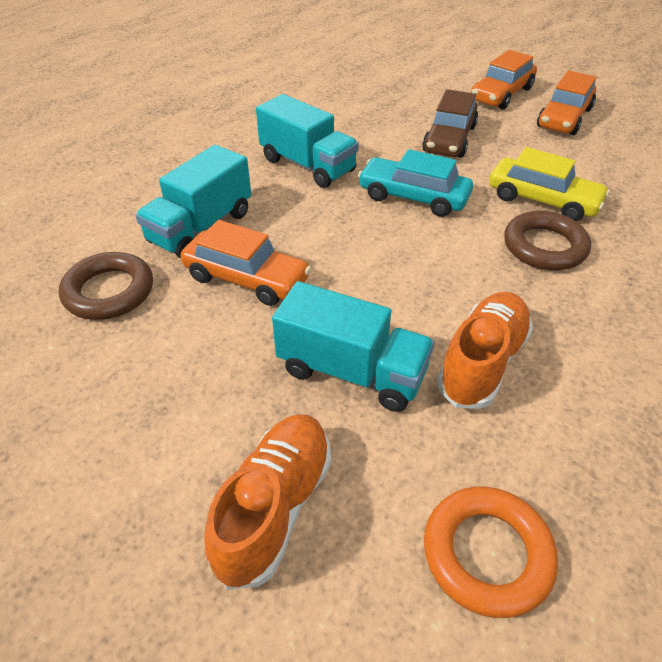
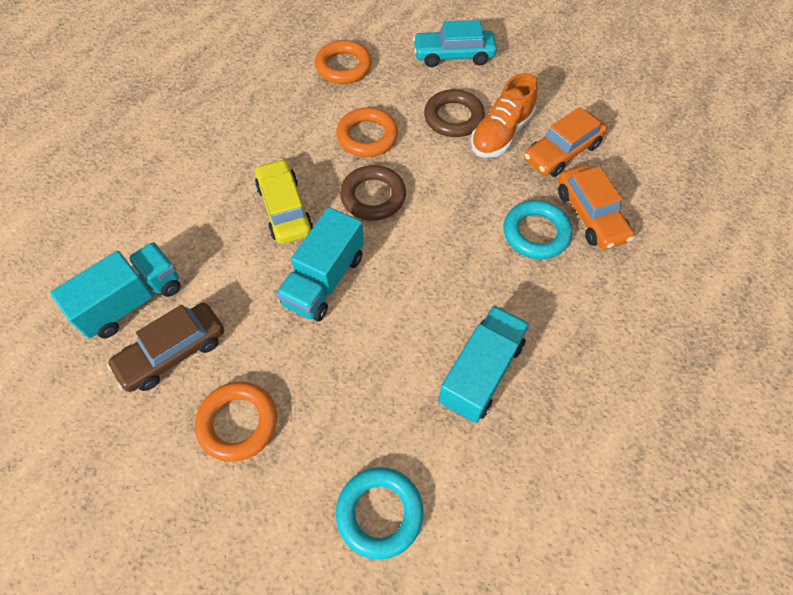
orange car: [181,220,311,306] [471,50,537,109] [537,70,597,135] = 3 -> [524,107,607,177] [558,165,634,250] = 2
orange ring: [424,486,558,618] = 1 -> [195,382,277,462] [315,40,372,84] [336,107,398,157] = 3
orange shoe: [204,414,331,590] [437,292,533,409] = 2 -> [471,73,538,157] = 1
turquoise ring: none = 0 -> [336,467,424,560] [504,200,572,259] = 2

